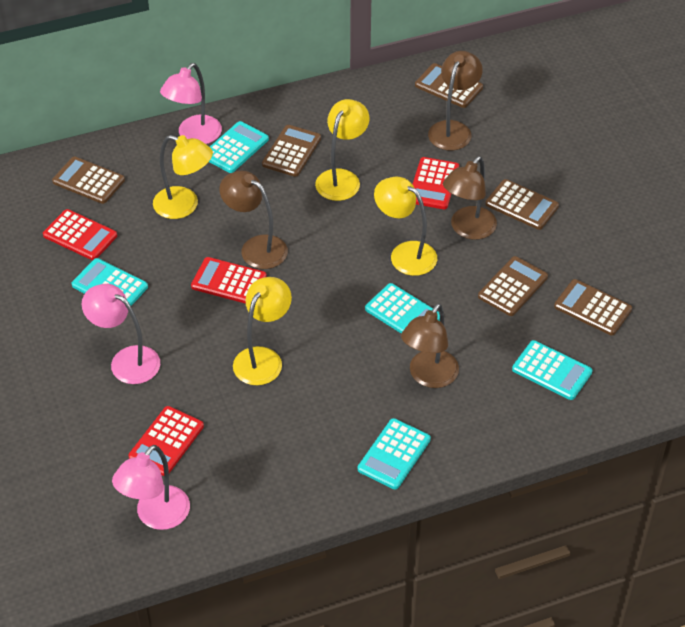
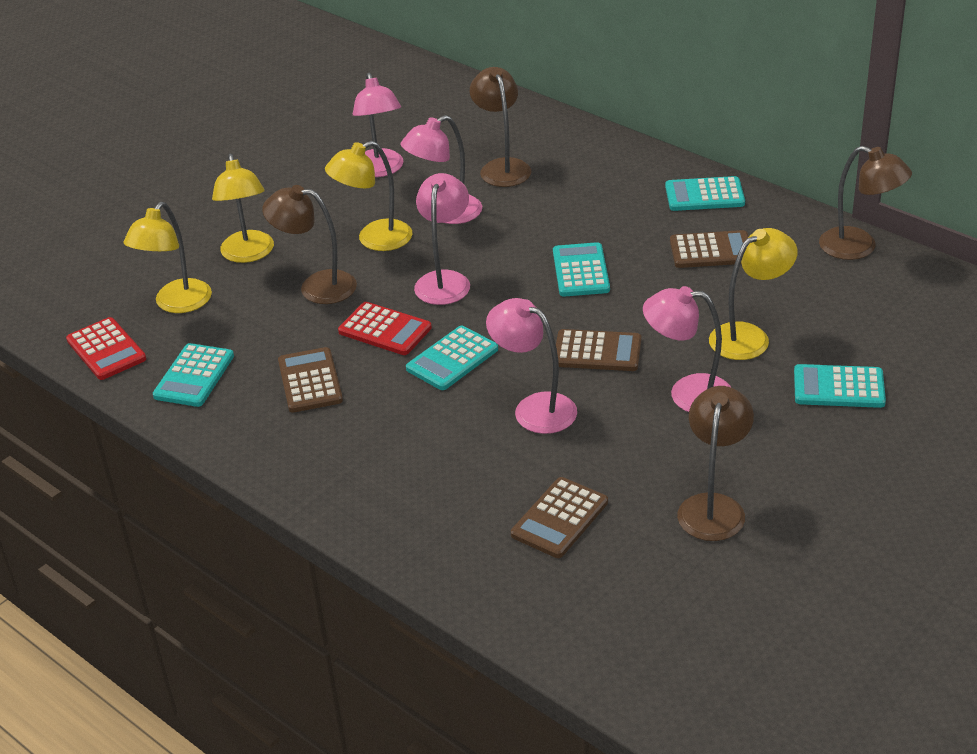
brown calculator: [52,157,125,204] [262,125,321,177] [415,63,483,108] [478,256,548,316] [486,179,559,230] [554,279,632,335] = 6 -> [278,347,343,413] [511,477,608,558] [556,329,641,371] [670,230,749,268] = 4
pink lamp: [82,284,160,384] [112,445,190,530] [160,63,222,144] = 3 -> [353,72,404,177] [401,115,482,224] [414,173,470,305] [486,298,577,434] [643,286,731,412] = 5
red calculator: [43,209,117,260] [128,406,204,476] [191,257,267,304] [412,157,459,209] = 4 -> [66,317,146,380] [338,302,432,355] = 2

